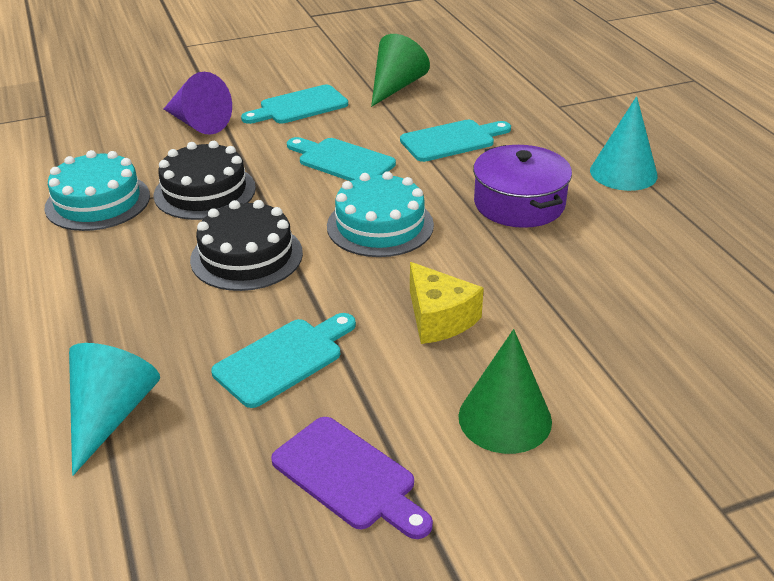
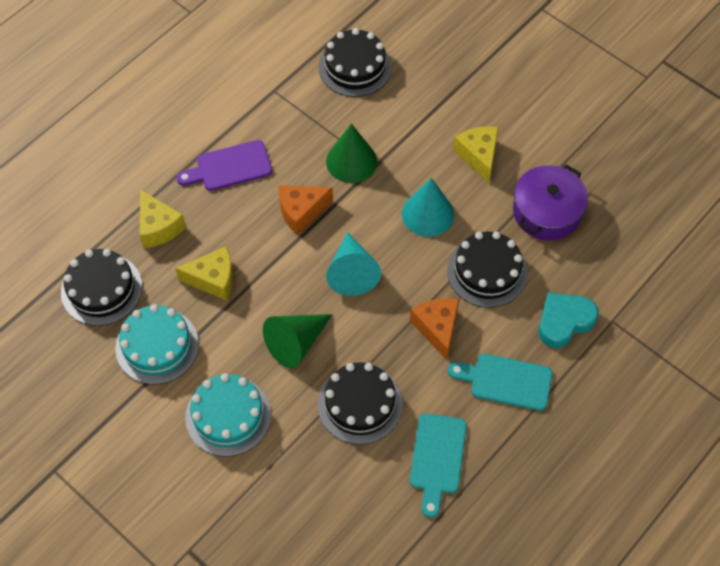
black cake: [154,141,256,220] [190,200,303,291] = 2 -> [61,249,142,326] [317,362,403,444] [319,28,392,97] [447,231,528,308] = 4
orange cheese: none = 0 -> [279,185,333,235] [410,298,459,360] = 2
purple cone: [164,72,232,135] = 1 -> none = 0
turquoise cutting board: [211,313,356,408] [241,85,348,124] [287,137,396,181] [400,120,511,162] = 4 -> [410,413,467,518] [448,354,552,411] = 2
turquoise heart: none = 0 -> [539,292,599,348] = 1
yellow cheese: [410,262,484,344] = 1 -> [139,189,186,248] [175,246,233,301] [453,126,499,183] = 3

